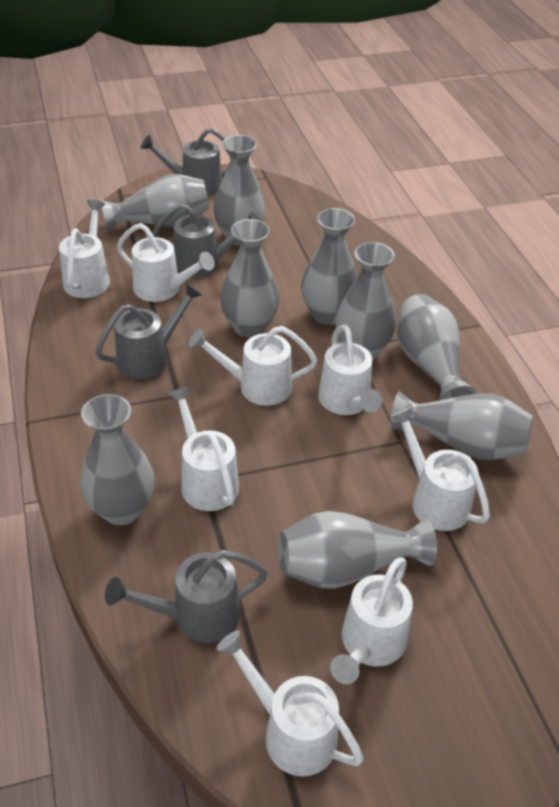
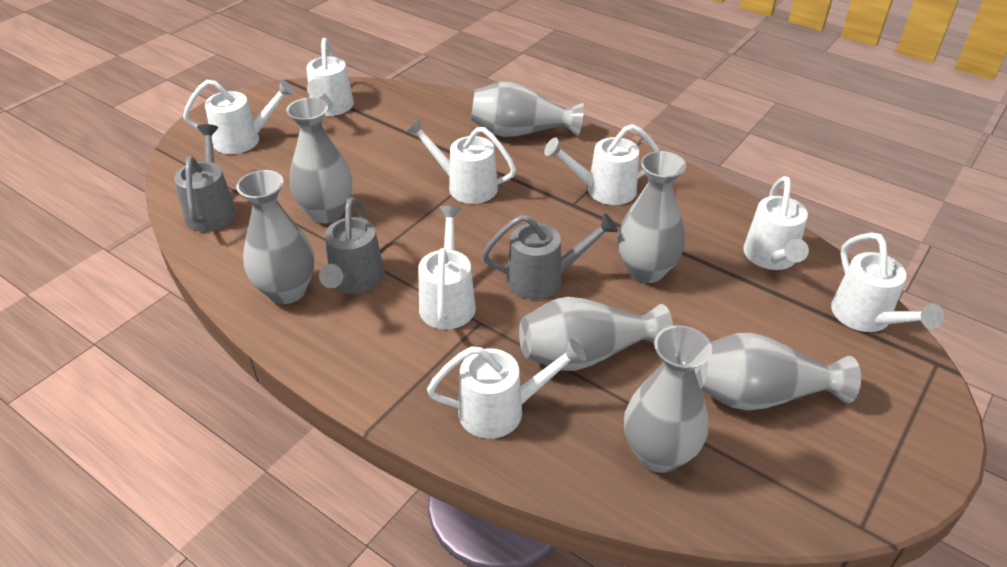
grey vase: [80,394,154,525] [101,174,209,231] [213,135,266,245] [220,219,279,338] [278,511,437,589] [301,208,358,325] [335,242,396,360] [391,391,533,460] [397,294,476,401] = 9 -> [236,170,314,304] [286,98,352,223] [471,82,584,137] [519,297,673,371] [618,151,686,283] [624,325,712,473] [694,333,861,410] = 7
grey watering can: [95,282,202,379] [105,550,268,643] [140,128,227,196] [152,204,260,278] = 4 -> [174,124,237,232] [319,197,385,294] [482,213,618,300] = 3

